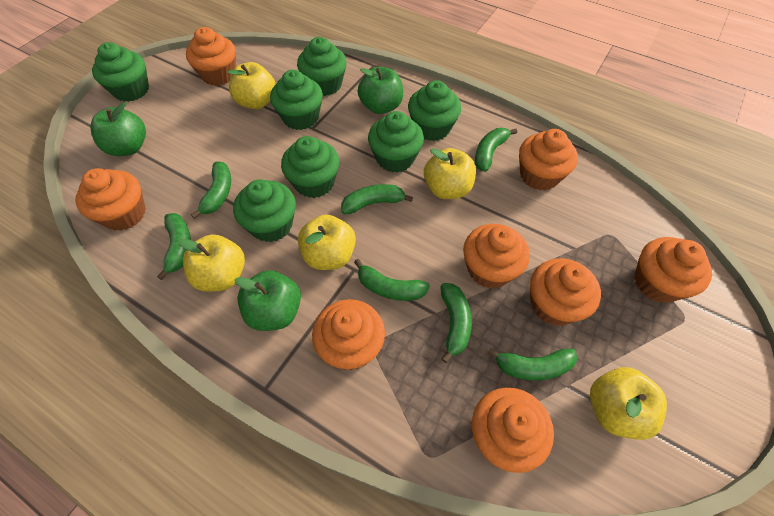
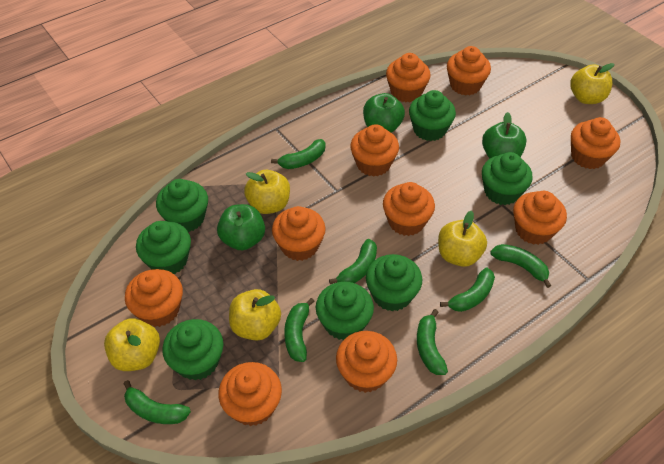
orange cupcake: [75,168,146,231] [186,27,236,86] [312,299,385,370] [463,224,530,288] [472,388,554,473] [519,129,578,190] [530,258,601,326] [634,237,712,303] = 8 -> [125,269,183,327] [218,362,282,426] [272,206,326,261] [336,331,397,393] [350,124,399,177] [383,182,435,236] [386,53,431,102] [447,46,491,95] [513,191,567,245] [571,117,620,169] = 10

